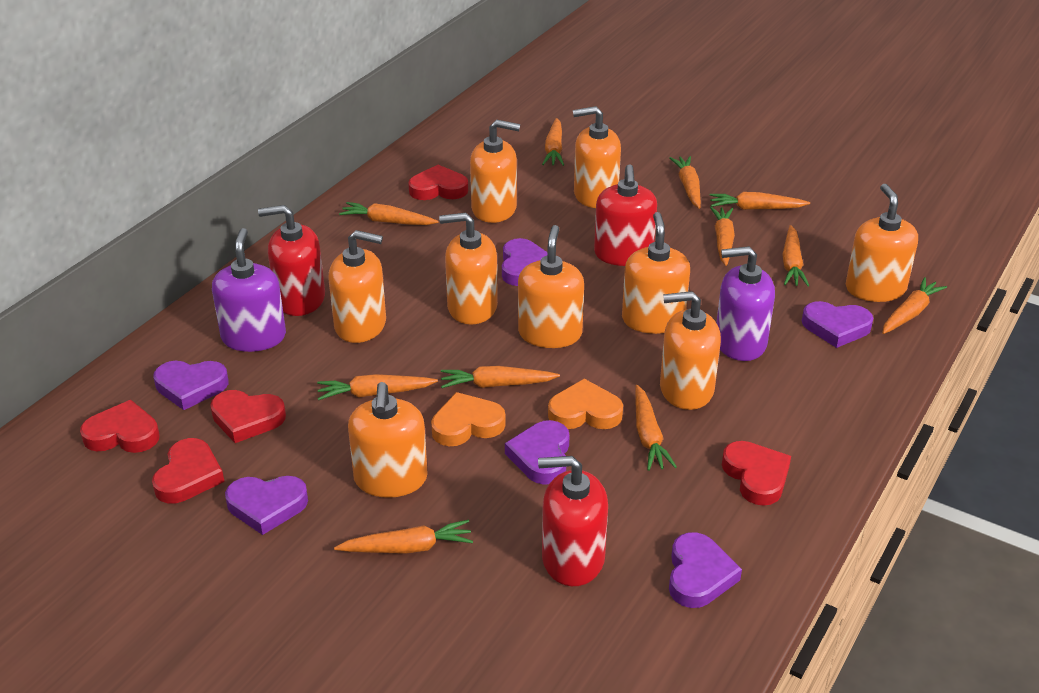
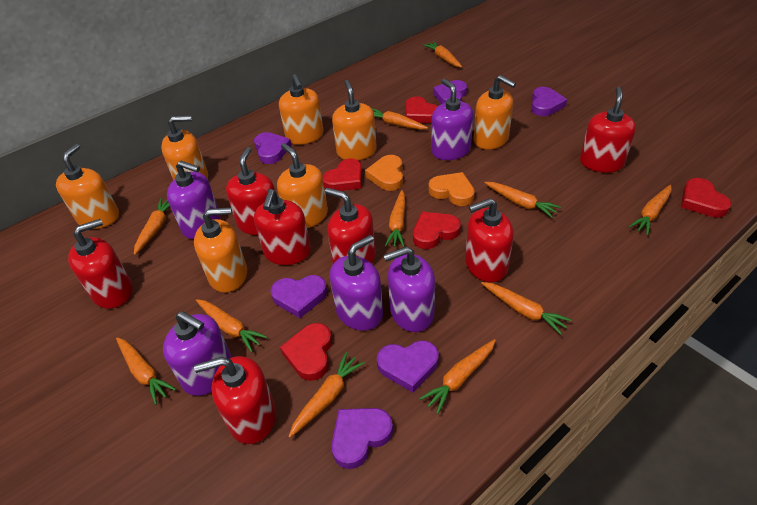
orange soap dispenser: [329,230,386,343] [348,382,428,498] [439,213,498,325] [470,120,520,223] [518,225,584,348] [573,106,621,208] [622,212,690,334] [660,291,721,410] [846,184,918,302] = 9 -> [56,144,119,229] [161,115,208,180] [194,207,247,293] [277,143,328,228] [279,74,324,145] [332,80,377,160] [474,75,516,150] = 7
purple soap dispenser: [212,228,286,352] [716,246,775,361] = 2 -> [163,311,232,396] [167,161,220,239] [330,235,383,331] [383,246,435,332] [431,79,473,160] = 5
red soap dispenser: [258,205,325,316] [538,456,608,586] [594,164,657,266] = 3 -> [68,219,133,309] [194,356,276,444] [226,147,275,235] [254,189,311,265] [325,188,376,264] [465,198,514,282] [580,87,636,173] = 7

